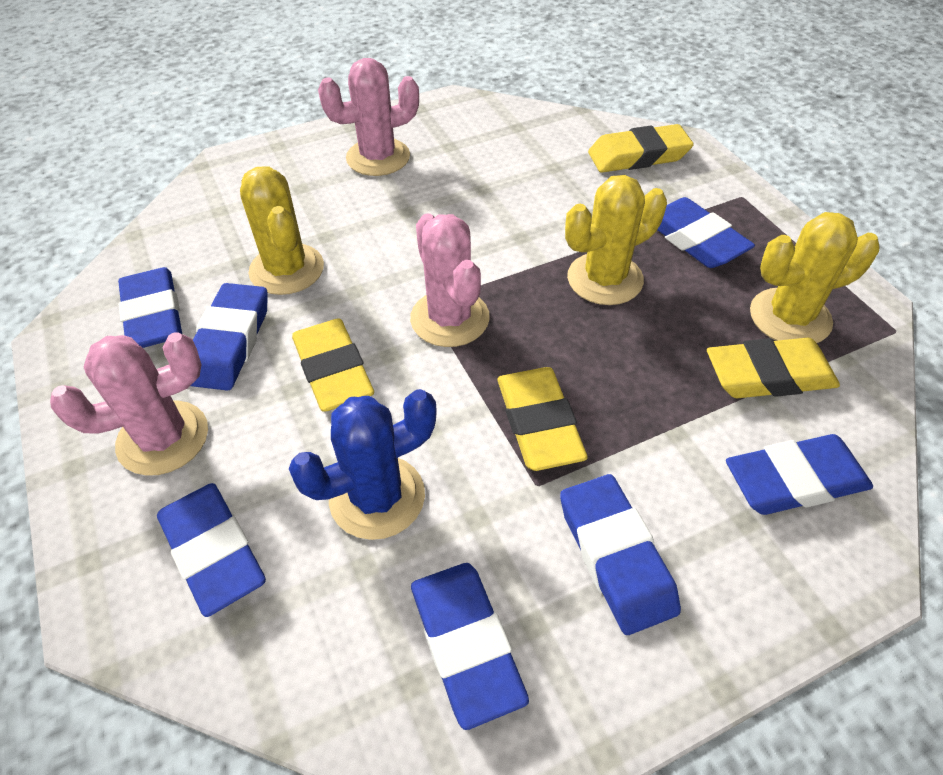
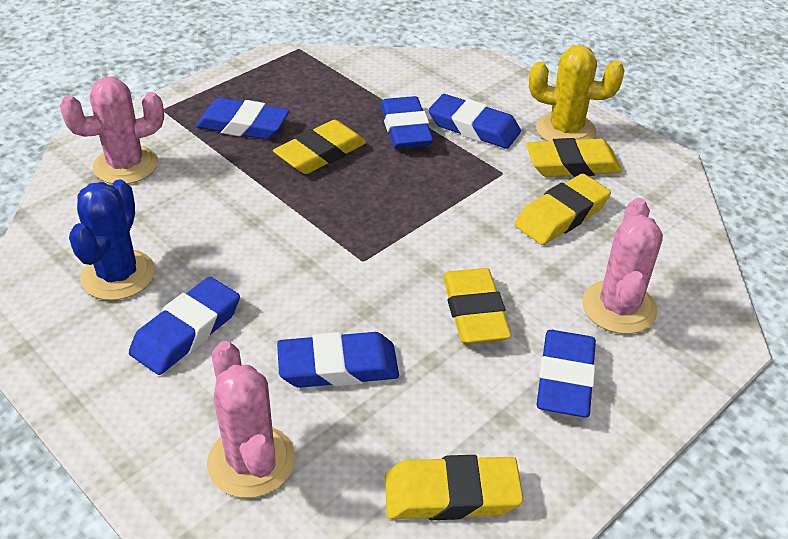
blue eraser: [118,267,182,348] [157,483,266,617] [191,283,268,391] [411,563,529,730] [560,474,681,635] [658,197,755,268] [726,434,873,515] = 7 -> [129,277,240,375] [196,98,290,140] [277,332,399,388] [381,96,434,149] [428,94,521,149] [536,330,596,418] = 6
yellow cactus: [240,166,324,295] [565,175,667,305] [750,212,880,343] = 3 -> [529,45,624,141] = 1
yellow eraser: [292,318,374,412] [498,367,588,471] [588,124,694,173] [707,338,840,398] = 4 -> [273,120,366,174] [385,455,523,520] [443,268,512,344] [514,174,611,245] [526,138,622,177] = 5

